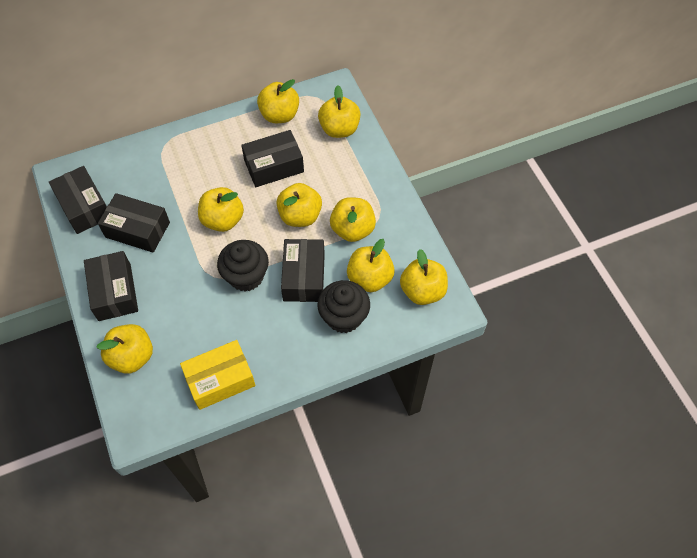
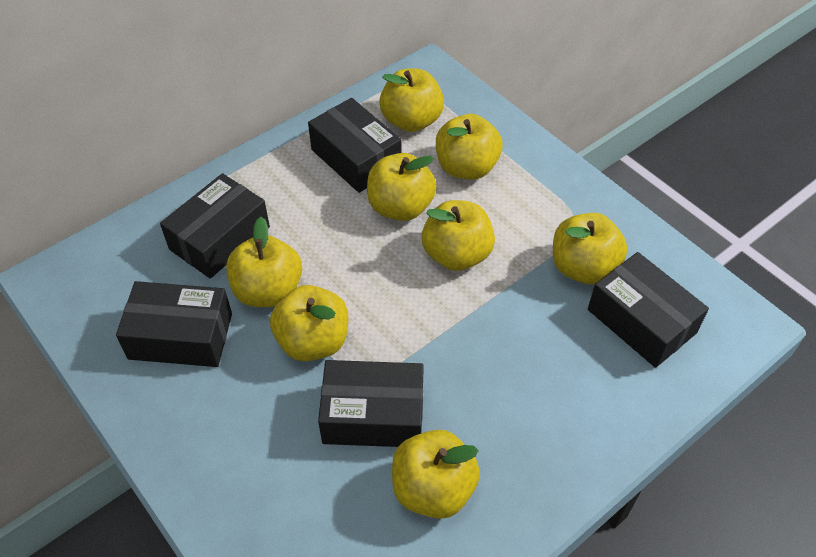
black cupcake: [217,240,269,292] [318,280,370,333] = 2 -> none = 0
yellow box: [180,340,256,410] = 1 -> none = 0

